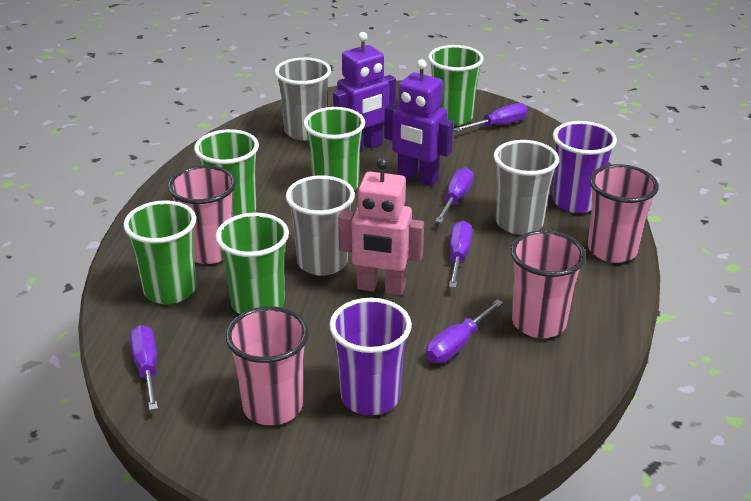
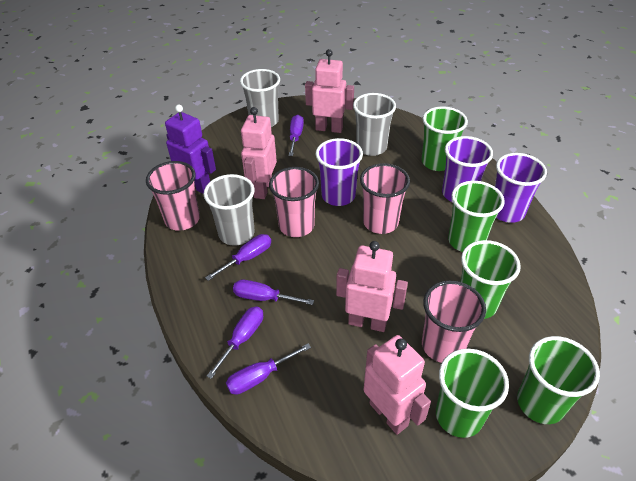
pink robot: [338,158,424,295] = 1 -> [241,107,277,199] [305,49,354,133] [336,241,408,332] [364,335,431,435] = 4
purple cup: [329,298,412,415] [552,121,617,213] = 2 -> [315,138,363,206] [442,136,493,202] [495,153,547,223] = 3
purple robot: [333,32,396,152] [384,59,453,186] = 2 -> [165,104,216,194] = 1

